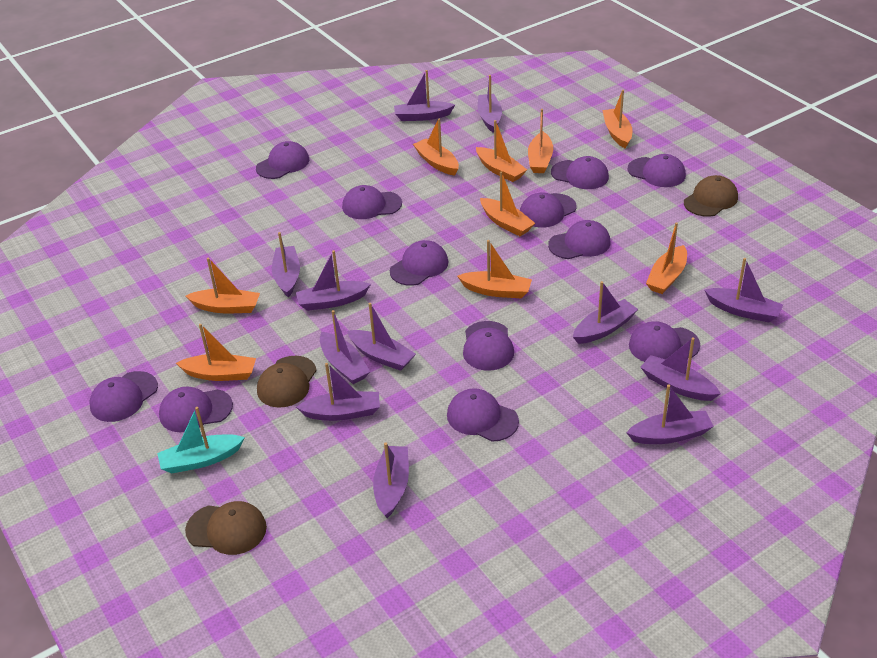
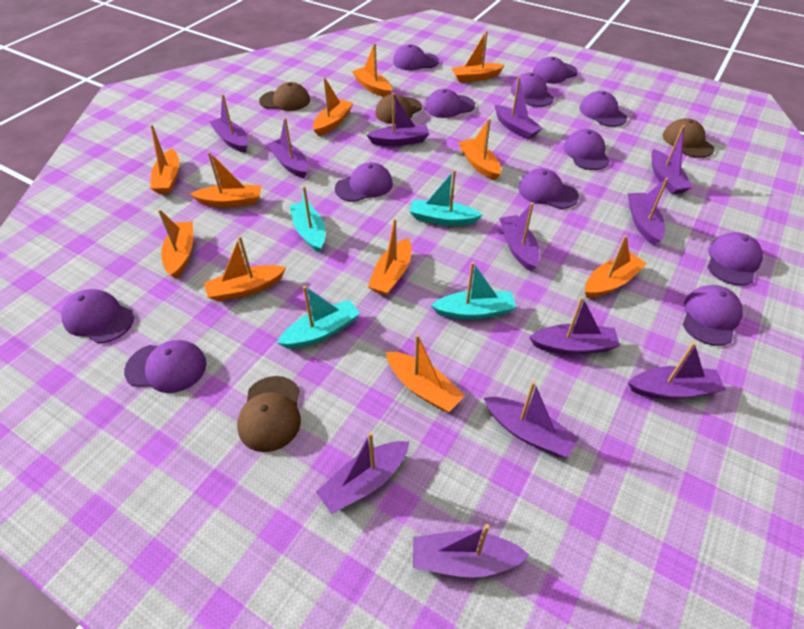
brown cap: [185,501,267,555] [257,356,317,408] [684,175,738,217] = 3 -> [237,376,301,452] [259,82,310,111] [375,94,422,124] [663,118,715,158] = 4
orange boat: [176,324,256,381] [186,258,260,313] [413,118,459,176] [457,240,532,298] [476,120,527,182] [480,171,535,236] [528,109,553,173] [602,90,632,149] [646,222,687,294] = 9 -> [150,125,179,194] [158,209,193,279] [190,152,261,208] [204,236,286,302] [313,77,353,136] [352,43,392,97] [368,219,412,296] [386,334,465,412] [451,31,505,82] [458,118,501,181] [585,235,647,298] = 11
turquoise boat: [157,407,245,473] = 1 -> [277,286,360,348] [290,186,325,253] [409,170,483,226] [431,262,516,320] = 4

